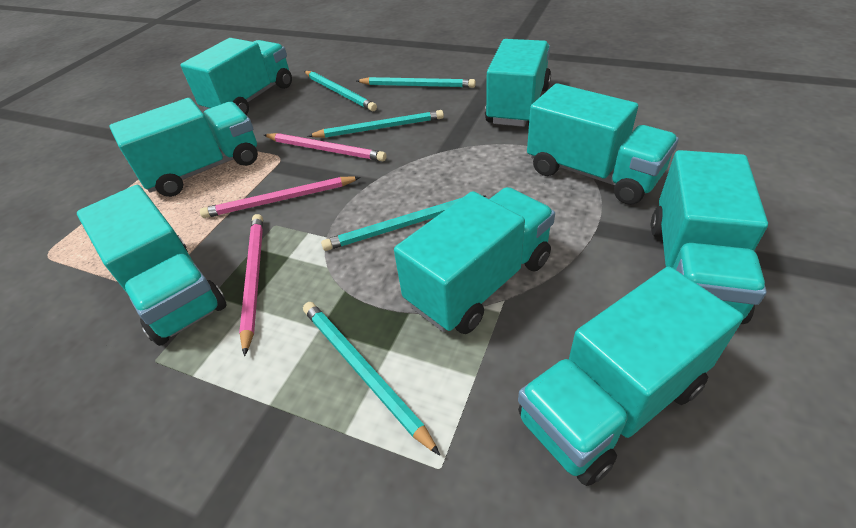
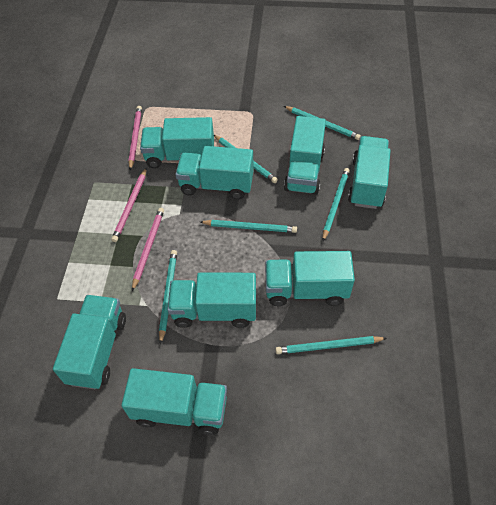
turquoise pencil: [303,302,440,455] [304,71,377,111] [308,110,444,138] [321,195,486,251] [356,77,476,88] = 5 -> [159,250,177,345] [200,220,297,233] [214,135,278,183] [275,336,387,354] [284,106,361,140] [323,168,350,241] = 6

